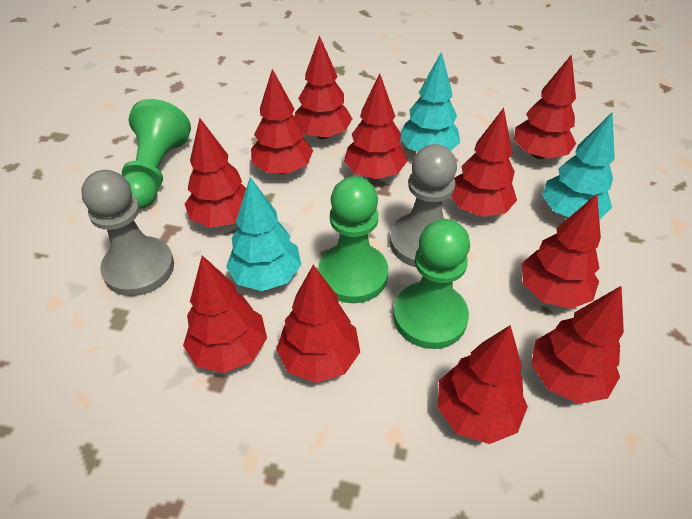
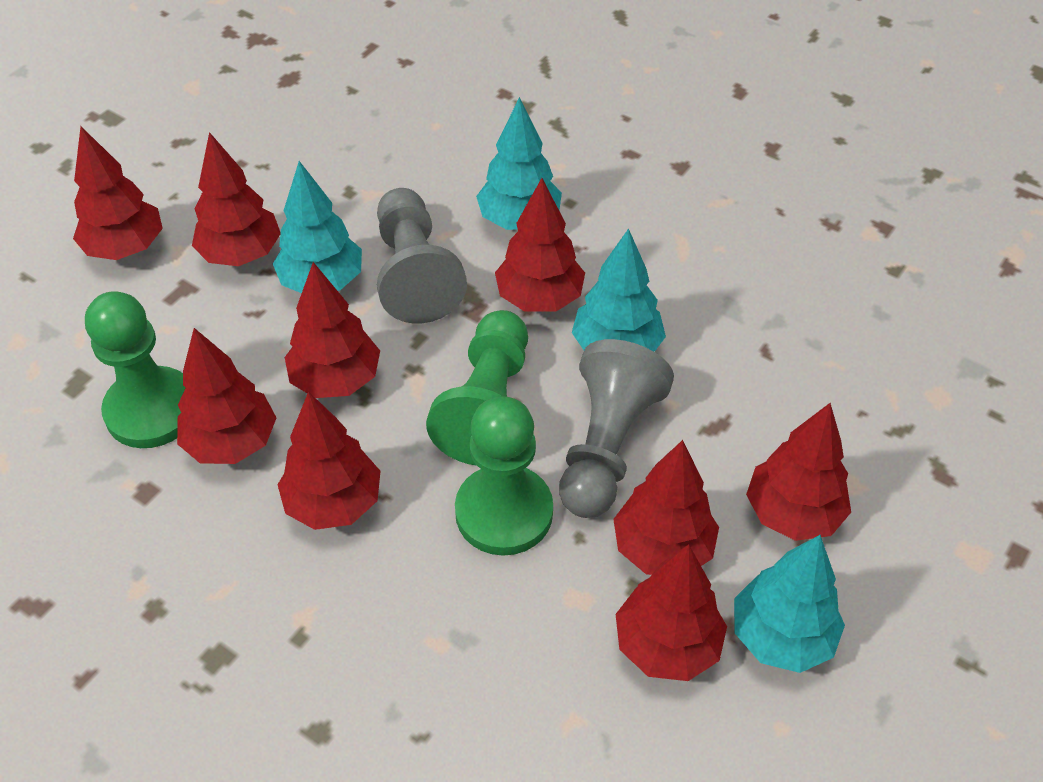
red tree: [183,256,267,373] [185,118,246,228] [251,69,313,174] [276,265,360,383] [295,35,352,139] [344,73,407,179] [437,325,528,444] [451,108,517,217] [514,54,576,159] [521,194,601,309] [531,286,624,404] = 11 -> [73,126,163,260] [177,328,277,464] [192,132,281,266] [277,392,381,530] [285,262,380,398] [495,178,585,312] [613,440,719,575] [616,544,727,681] [746,403,851,541] = 9
turquoise tree: [226,177,301,291] [400,51,460,152] [542,112,615,220] = 3 -> [273,161,362,293] [476,97,562,230] [572,228,666,352] [734,535,845,673] = 4

